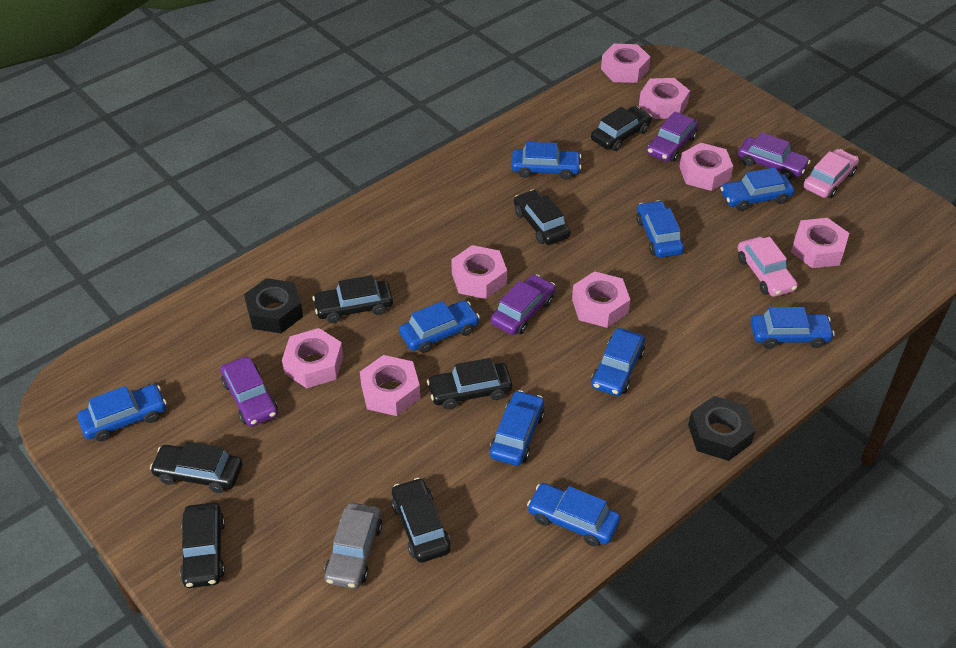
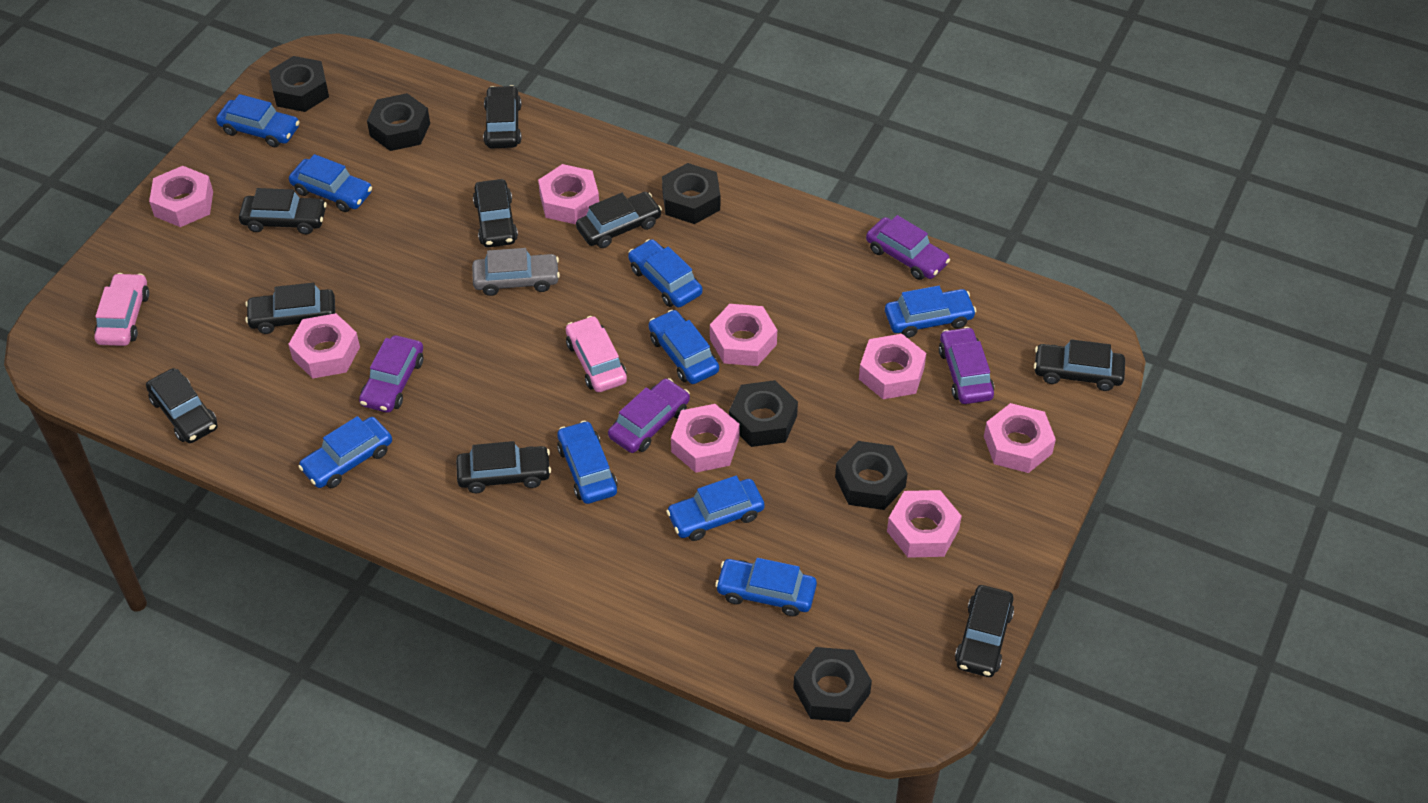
black car: [150,442,242,493] [180,503,225,588] [313,275,393,323] [392,478,451,563] [427,358,512,409] [514,190,571,245] [591,106,652,151] = 7 -> [146,368,218,443] [239,188,327,234] [245,283,335,334] [456,441,551,493] [473,179,518,247] [483,85,522,149] [576,192,662,248] [955,585,1014,677] [1034,339,1125,391] = 9
black nut: [244,278,303,333] [688,396,755,461] = 2 -> [269,56,329,112] [367,93,430,151] [662,163,720,224] [729,380,798,447] [793,647,872,722] [835,441,908,510] = 6

